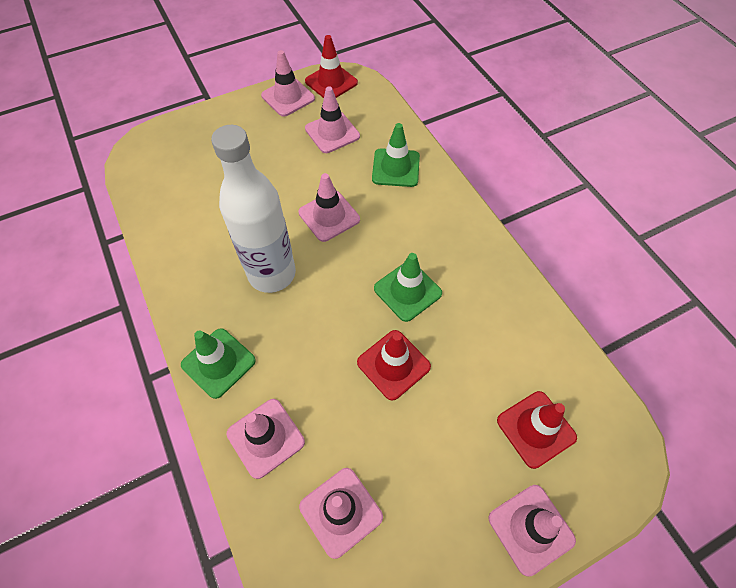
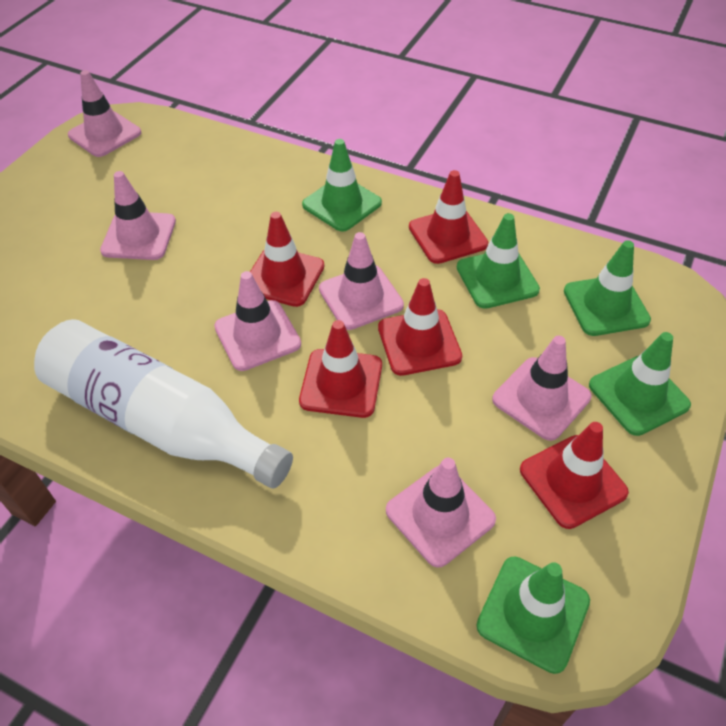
green traffic cone: [181,328,256,399] [372,123,420,187] [374,253,442,322] = 3 -> [302,139,382,231] [457,213,540,309] [476,557,590,674] [564,240,651,336] [589,332,691,436] = 5
red traffic cone: [305,35,358,98] [357,330,431,401] [497,391,577,469] = 3 -> [250,212,324,307] [299,320,382,418] [378,278,462,376] [409,170,488,264] [520,422,629,529] = 5

